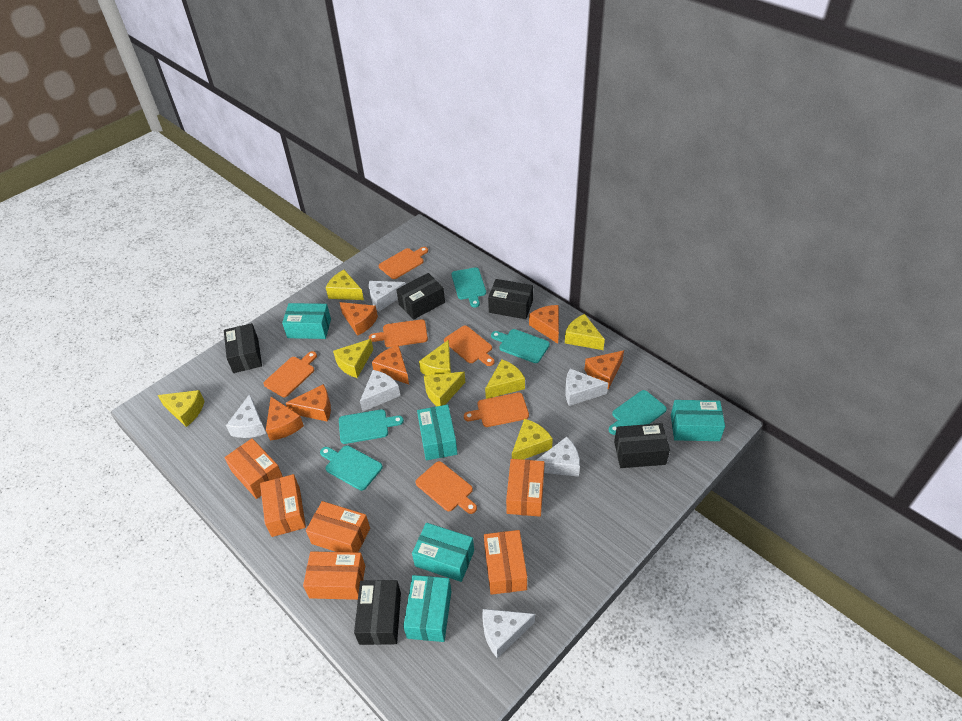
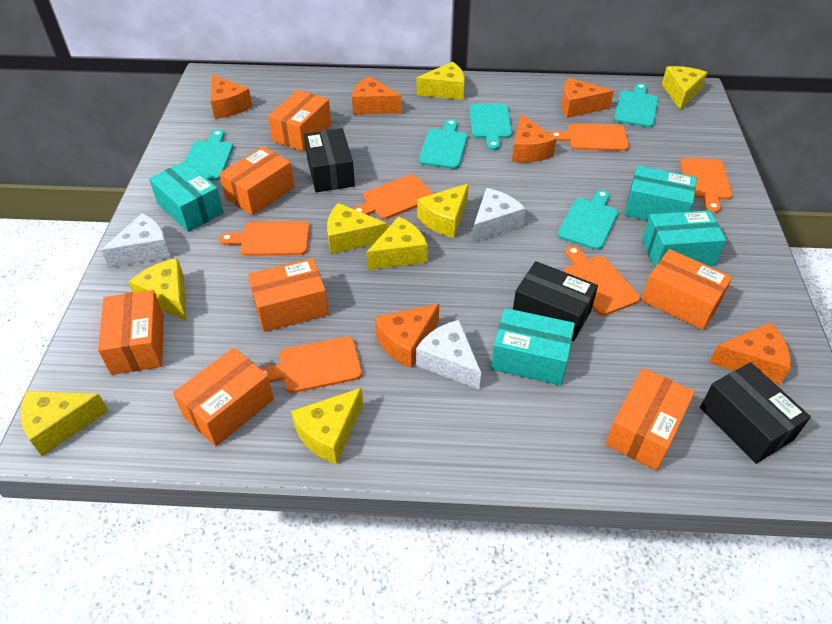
black box: [224,323,262,373] [354,580,401,645] [396,273,445,320] [488,279,533,319] [614,423,670,468] = 5 -> [304,128,355,192] [513,261,598,341] [700,362,811,464] = 3
orange box: [224,438,283,499] [260,474,306,537] [303,551,365,600] [306,501,370,552] [484,530,527,595] [506,459,545,517] = 6 -> [98,290,164,375] [173,348,274,446] [219,146,295,216] [248,258,329,332] [268,90,331,151] [605,368,695,471] [641,249,732,330] = 7
turquoise box: [282,303,331,339] [403,575,452,642] [412,523,474,582] [417,405,457,460] [671,400,725,441] = 5 -> [149,161,224,232] [491,308,575,386] [624,165,697,221] [642,210,726,269] = 4
white cheese: [226,394,266,438] [360,370,400,412] [369,281,406,311] [482,609,535,658] [535,436,580,477] [565,369,608,406] = 6 -> [101,213,171,268] [416,320,481,389] [472,188,526,243] = 3

